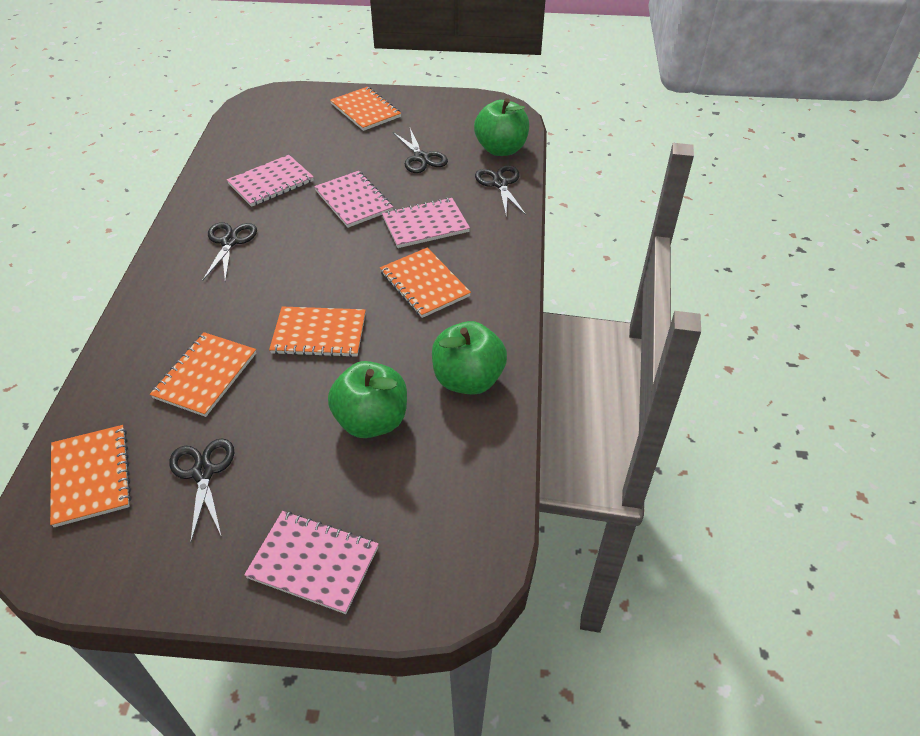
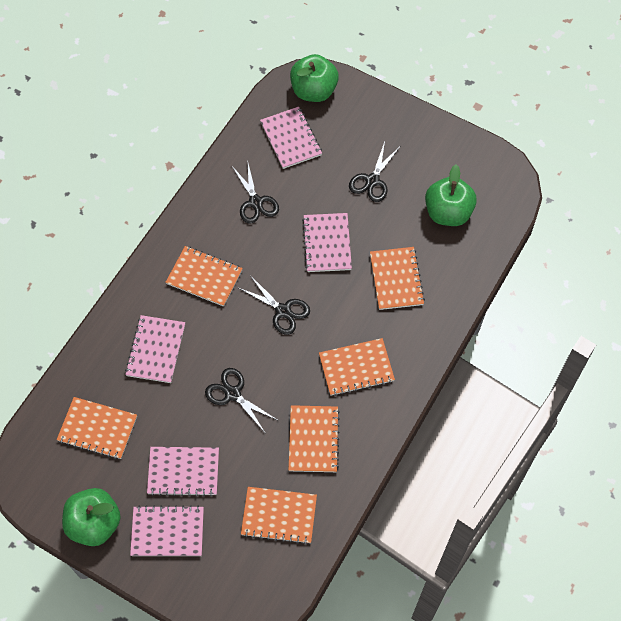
orange notebook: [50,425,131,527] [150,332,256,417] [269,307,366,357] [330,87,401,131] [380,248,471,318] = 5 -> [57,397,137,459] [166,246,243,307] [241,487,317,544] [289,405,340,472] [319,338,395,396] [370,247,425,310] = 6
pink notebook: [227,155,314,207] [244,511,379,614] [314,171,393,228] [382,198,470,248] = 4 -> [125,315,185,383] [130,505,204,556] [147,447,219,496] [260,107,322,169] [302,213,352,272] = 5

